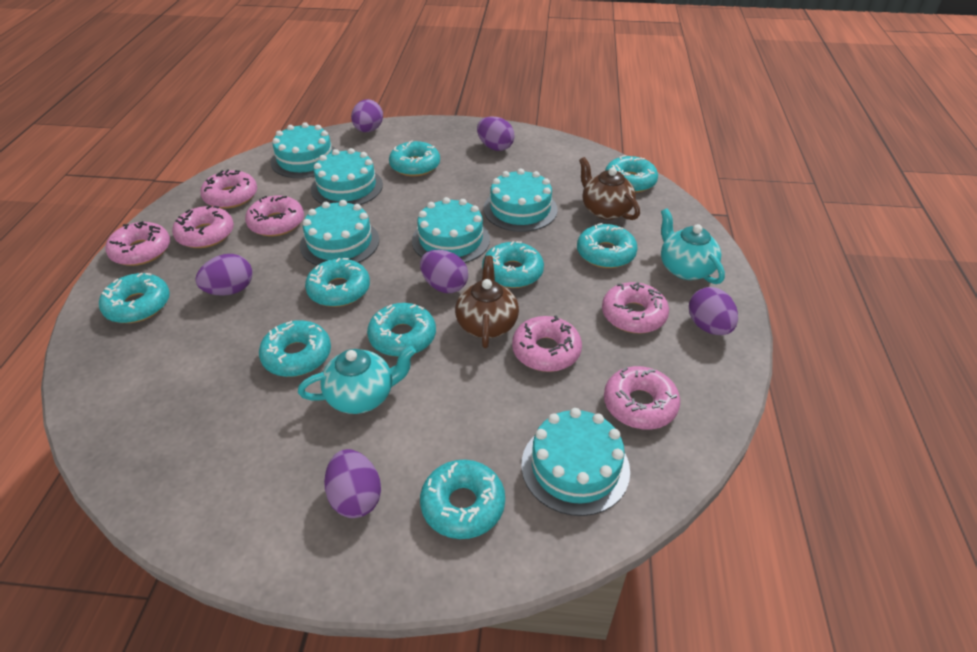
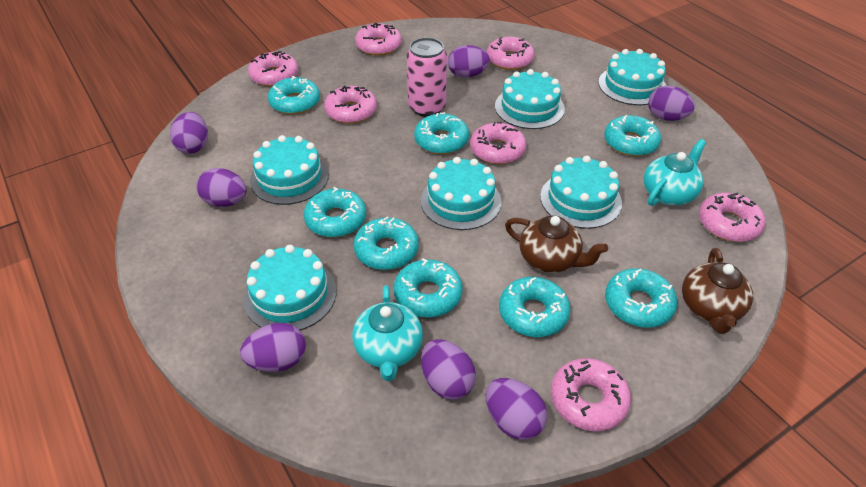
pink can: none = 0 -> [407,37,447,117] = 1
purple egg: [196,254,253,296] [324,449,381,518] [351,99,383,132] [420,250,468,293] [477,116,515,151] [689,287,738,335] = 6 -> [170,112,208,154] [196,168,247,207] [240,323,306,372] [421,339,476,400] [448,45,490,78] [486,378,547,440] [648,86,695,121] = 7
turquoise donut: [99,272,170,323] [259,320,331,377] [305,258,370,307] [367,303,436,357] [389,141,440,176] [420,460,505,539] [482,241,544,288] [577,223,638,268] [605,155,658,193] = 9 -> [268,76,320,114] [304,187,366,237] [354,216,419,270] [393,258,462,317] [414,112,469,154] [499,277,571,337] [604,115,661,156] [605,268,677,328] = 8

